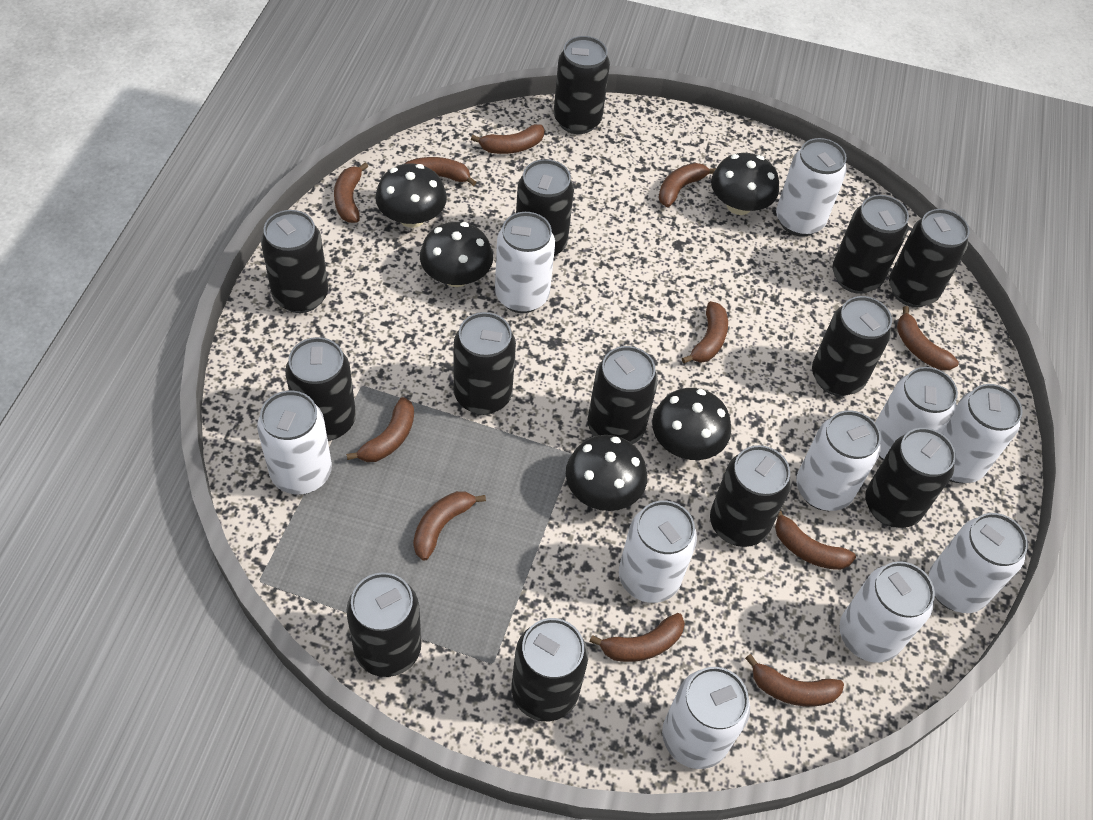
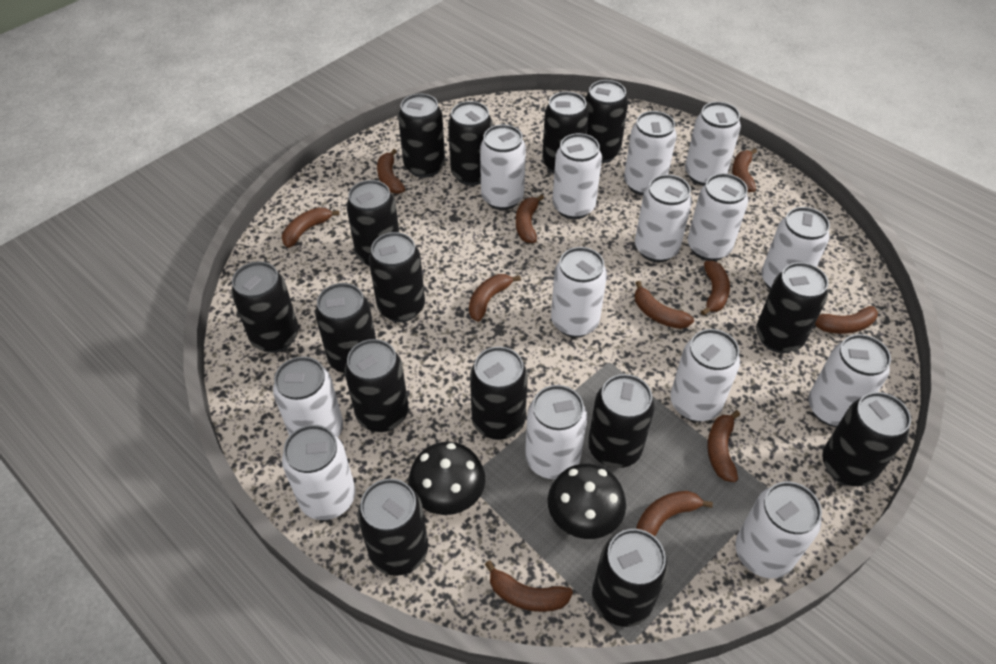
black can: [261,210,328,313] [285,337,356,441] [346,572,421,677] [454,312,516,415] [512,618,588,721] [516,159,574,257] [554,36,610,134] [588,346,658,444] [710,445,791,547] [812,296,892,396] [832,195,909,294] [865,428,956,528] [889,209,970,307] = 13 -> [231,262,299,353] [315,283,376,374] [345,339,409,432] [346,180,399,267] [358,479,428,576] [369,232,425,322] [398,93,445,178] [448,101,493,186] [470,346,528,440] [542,91,589,173] [585,80,628,163] [588,374,655,468] [592,529,668,627] [756,262,828,353] [822,392,911,486] = 15
black mushroom: [375,163,447,228] [420,222,493,287] [566,435,647,511] [652,388,731,460] [711,153,779,215] = 5 -> [408,442,485,515] [548,464,626,539] = 2
white can: [257,391,332,494] [495,212,555,313] [619,500,697,603] [662,667,750,769] [776,138,847,237] [796,410,881,511] [839,561,935,663] [875,367,958,460] [929,513,1028,613] [942,384,1023,483] = 10 -> [273,356,343,437] [282,425,356,520] [480,124,526,210] [525,385,587,479] [551,247,607,337] [552,133,602,219] [624,111,677,196] [635,174,692,262] [670,329,740,422] [685,102,741,186] [688,173,748,261] [735,482,822,578] [761,207,830,290] [809,334,891,427] = 14

